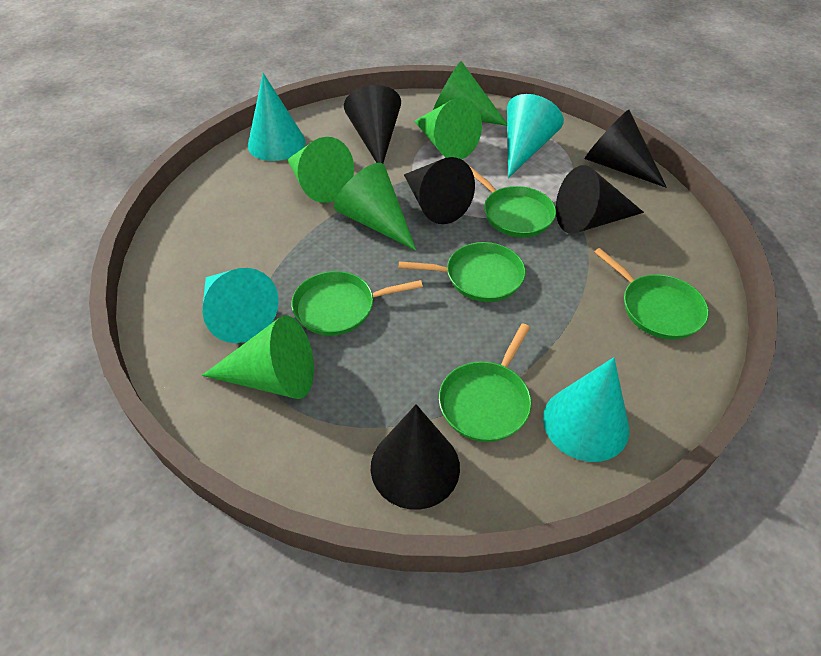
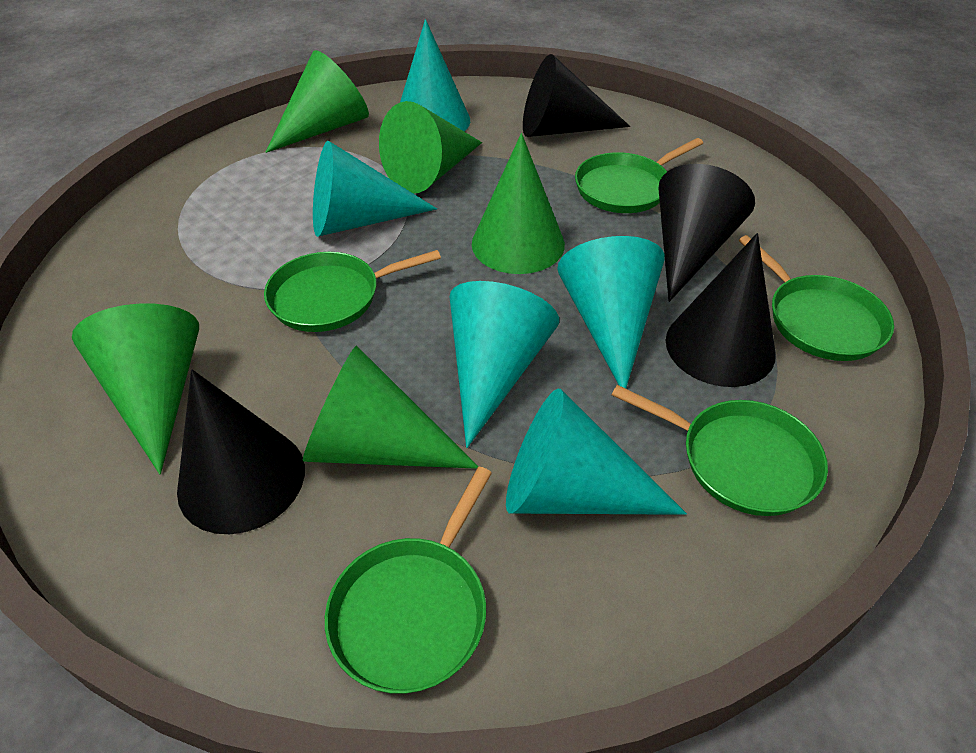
black cone: [344,85,401,163] [371,404,460,510] [404,157,475,224] [556,165,644,234] [585,110,667,188] = 5 -> [177,369,305,534] [523,54,630,137] [659,164,755,302] [666,233,776,387] = 4
turquoise cone: [203,268,279,343] [248,73,306,161] [507,94,564,178] [543,357,629,462] = 4 -> [313,141,437,237] [400,19,470,131] [450,281,559,448] [506,389,687,515] [557,236,665,389] = 5

